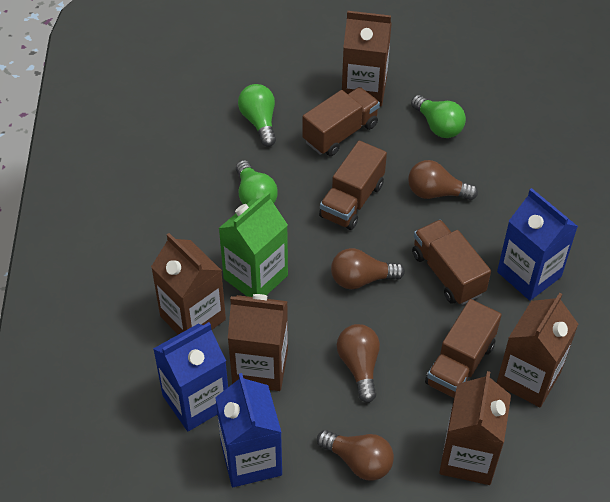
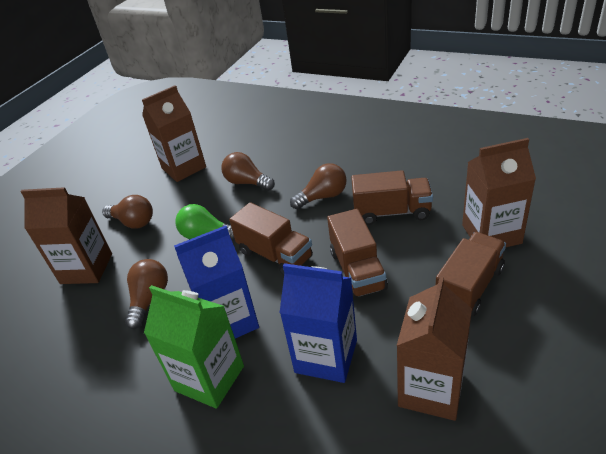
blue carton: [153,322,228,431] [215,373,282,487] [497,188,578,301] = 3 -> [174,226,259,339] [280,263,357,383] = 2
brown carton: [151,233,226,335] [228,294,288,391] [342,11,392,106] [439,371,511,485] [497,293,578,407] = 5 -> [20,187,112,284] [142,85,206,182] [397,275,472,421] [462,138,536,247] = 4
green light bulb: [236,160,278,204] [238,84,276,147] [411,95,466,138] = 3 -> [175,204,235,241] = 1

